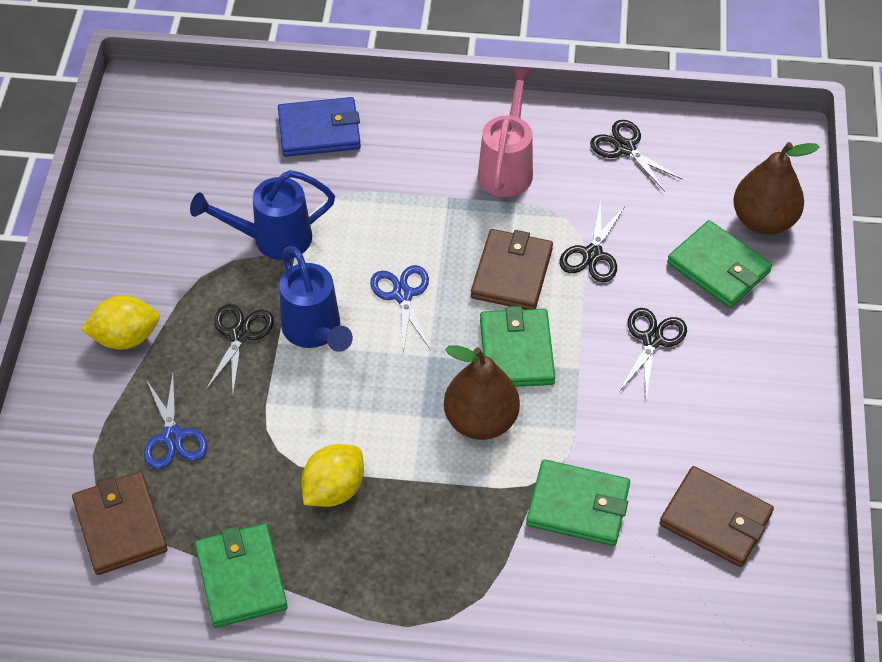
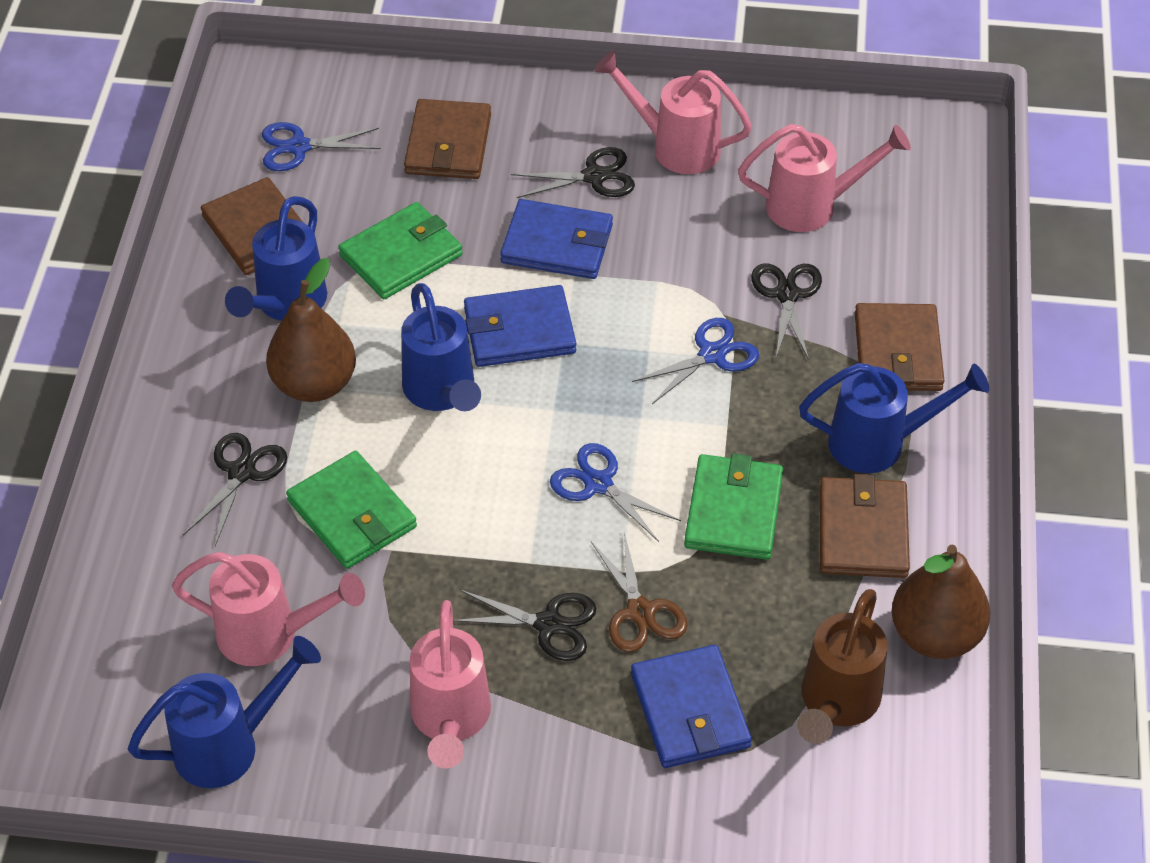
blue scissors: [144,374,208,469] [370,265,431,353] = 2 -> [262,122,381,171] [550,443,681,542] [632,318,759,404] = 3
blue wallet: [278,97,361,157] = 1 -> [464,285,576,367] [500,199,613,279] [631,645,752,768] = 3
blue watering can: [190,170,335,260] [279,246,353,352] = 2 -> [128,636,321,788] [225,196,327,321] [401,283,481,411] [799,363,989,473] = 4
brown scissors: none = 0 -> [591,532,688,652] = 1
brown wallet: [72,472,168,575] [471,229,553,309] [659,466,774,567] = 3 -> [201,177,302,275] [404,99,491,179] [820,474,910,578] [855,303,945,391] = 4
brown watering can: none = 0 -> [797,589,887,744] = 1
green wallet: [195,524,288,628] [480,306,555,387] [526,459,630,546] [667,220,772,308] = 4 -> [286,451,417,569] [338,202,463,299] [684,454,783,560] = 3
pink watering can: [478,68,533,197] = 1 -> [172,552,365,666] [410,600,491,768] [594,51,752,174] [738,124,911,232] = 4
yellow lemon: [81,296,160,350] [301,444,364,507] = 2 -> none = 0

